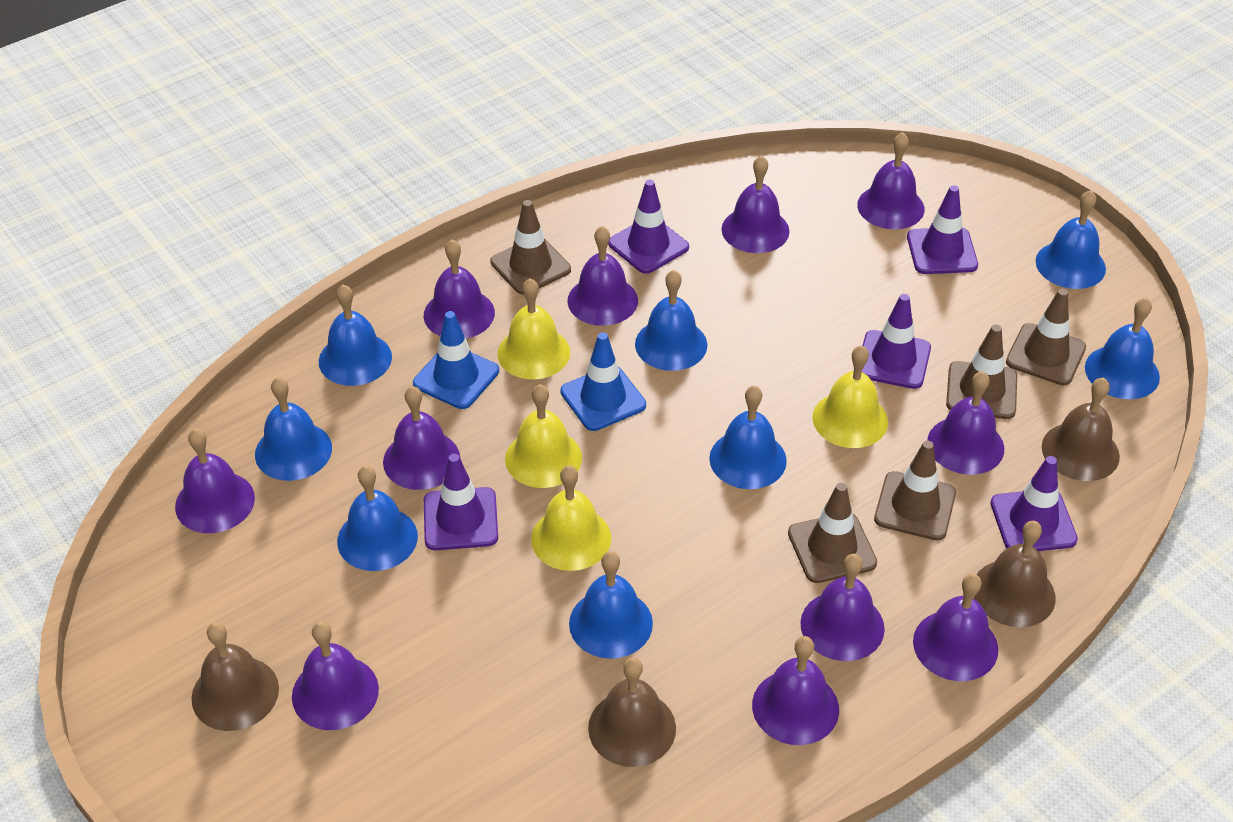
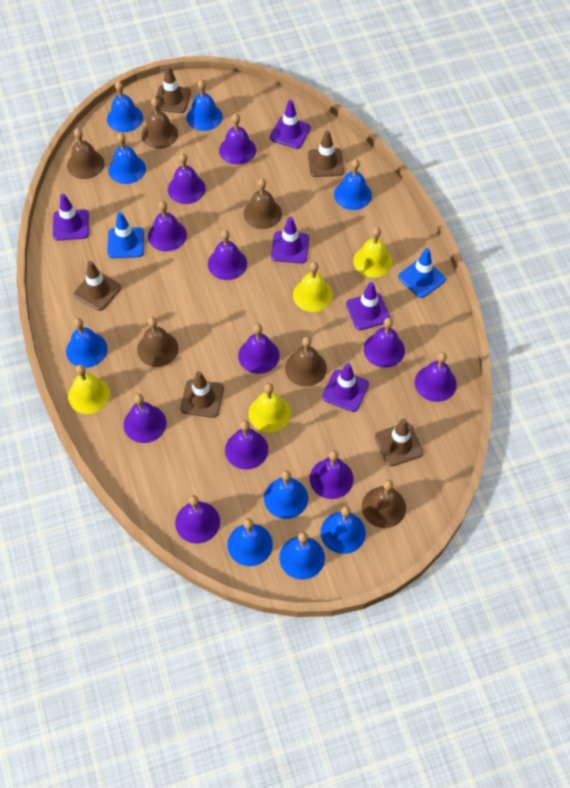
blue bell: [255,377,332,481] [319,285,392,386] [337,466,418,571] [569,551,653,659] [635,270,707,371] [709,385,787,489] [1036,190,1106,289] [1085,298,1160,399] = 8 -> [66,318,107,368] [107,81,143,132] [109,133,146,184] [186,80,223,131] [227,518,273,566] [264,470,308,519] [279,532,325,580] [321,506,366,554] [334,159,372,210] = 9
brown bell: [191,622,279,731] [588,657,676,767] [974,521,1056,627] [1042,377,1120,481] = 4 -> [67,128,104,179] [137,317,178,367] [141,97,178,149] [244,178,282,229] [285,337,327,387] [362,480,406,528] = 6

